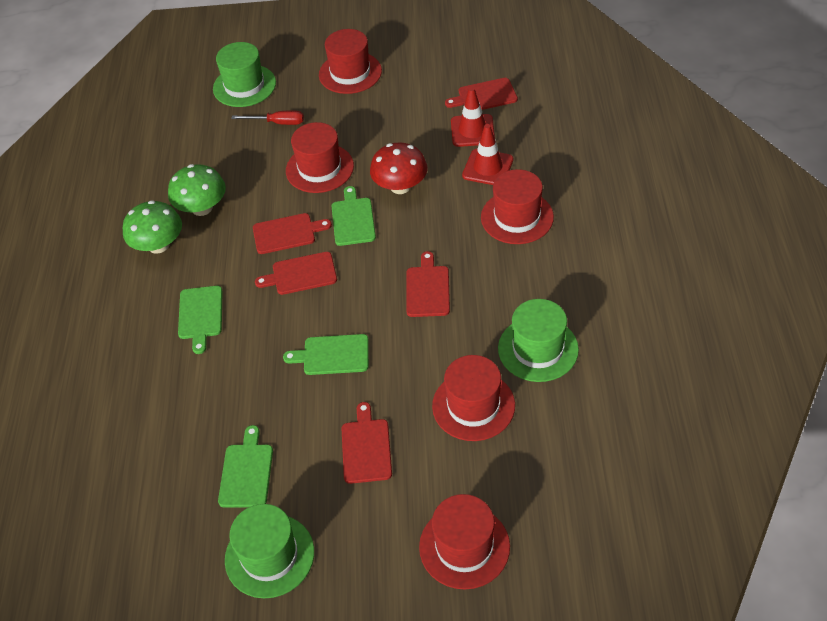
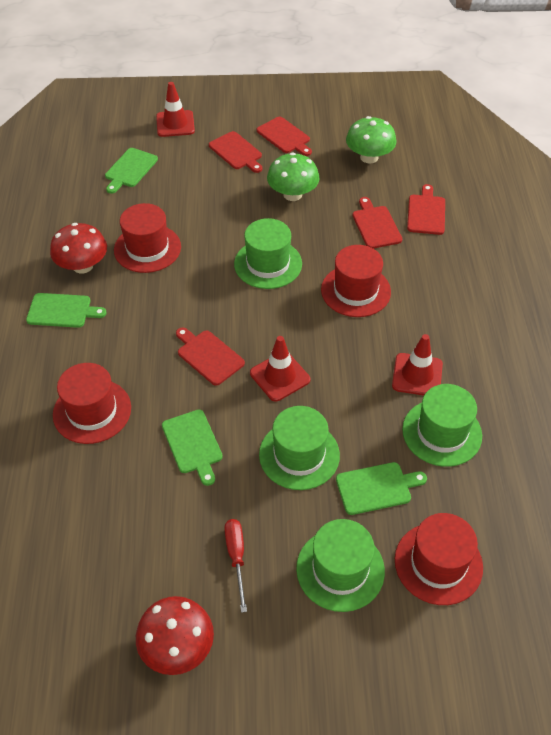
green hat: [213,42,276,107] [225,504,314,598] [498,299,579,382] = 3 -> [234,218,302,289] [259,406,340,490] [296,519,385,612] [402,384,482,467] = 4
red hat: [286,122,354,193] [319,29,382,94] [419,494,510,589] [432,355,515,441] [481,169,554,244] = 5 -> [53,363,131,444] [114,203,181,273] [321,245,391,317] [395,513,483,605] = 4
red mushroom: [370,142,427,194] = 1 -> [50,223,107,274] [136,596,214,675] = 2
red traffic cone: [451,87,495,147] [462,124,513,185] = 2 -> [156,82,195,137] [250,336,310,402] [392,334,443,396] = 3

